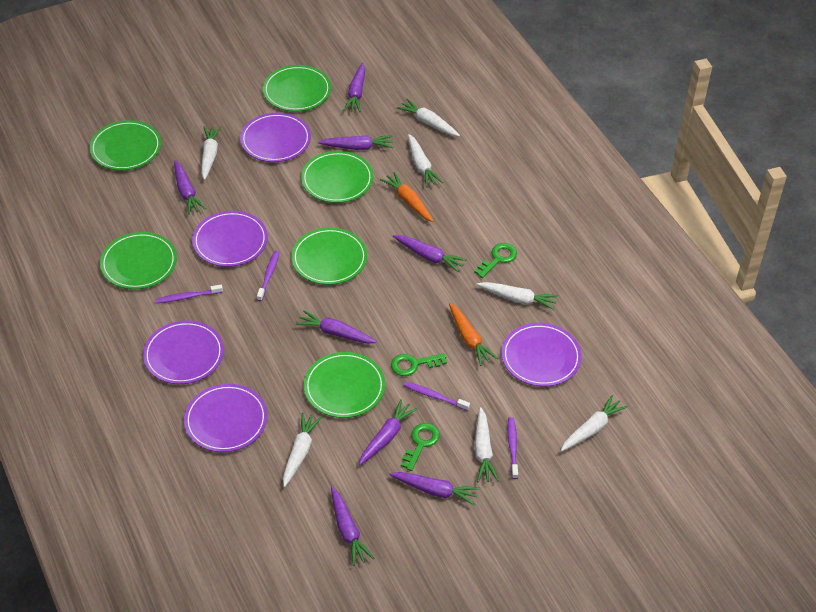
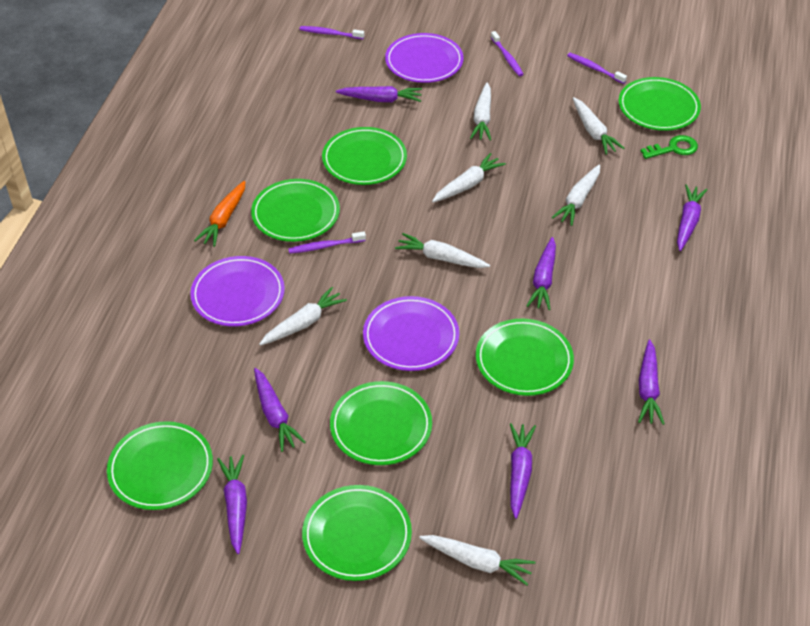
green key: [391,353,447,376] [401,423,440,471] [474,243,517,278] = 3 -> [641,135,698,159] = 1
green plate: [89,120,161,171] [100,232,177,289] [263,65,331,112] [291,228,367,285] [301,151,373,203] [304,352,385,418] = 6 -> [107,421,213,510] [251,179,340,242] [302,485,412,581] [322,127,407,185] [330,381,432,465] [476,319,574,396] [619,77,701,131] = 7
orange carrot: [380,172,434,222] [449,303,498,366] = 2 -> [194,181,246,247] = 1
purple carrot: [174,160,206,215] [296,310,377,344] [318,135,393,150] [331,487,374,566] [343,63,365,112] [359,399,418,465] [389,472,480,506] [393,235,467,272] = 8 -> [217,455,247,554] [254,368,306,452] [336,86,422,102] [510,423,536,519] [527,237,556,310] [638,339,665,425] [677,184,708,251] = 7
purple plate: [143,320,224,384] [184,384,267,452] [192,211,268,267] [240,113,311,162] [501,323,582,387] = 5 -> [190,256,285,327] [363,296,459,371] [385,33,464,83] = 3

